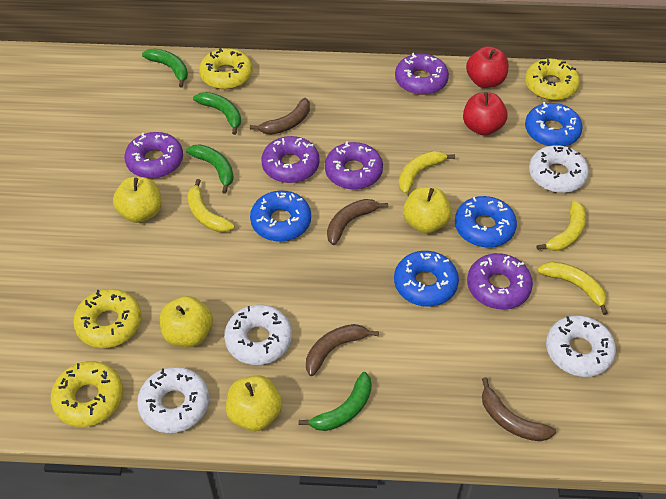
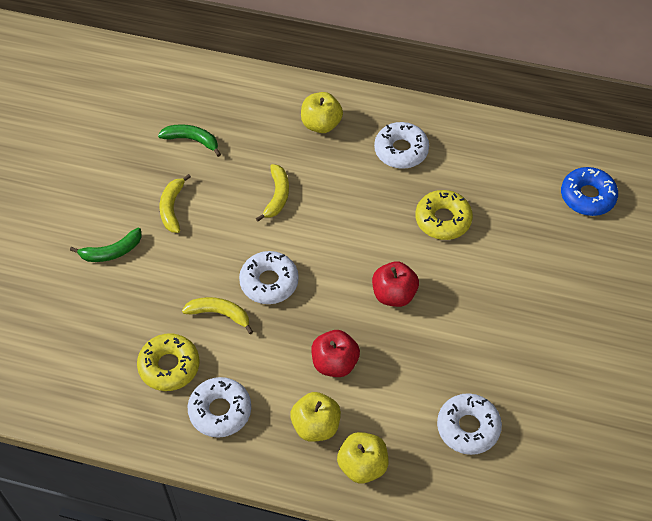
blue donut: [250,191,311,241] [394,251,459,307] [455,196,517,248] [525,102,583,146] = 4 -> [561,167,618,216] = 1
brown banana: [250,98,310,135] [306,324,379,376] [327,199,388,245] [482,377,556,441] = 4 -> none = 0
green banana: [142,48,188,88] [186,144,234,194] [193,92,241,135] [299,372,372,431] = 4 -> [70,228,142,262] [158,124,221,157] = 2
purple donut: [125,132,183,179] [261,136,320,183] [325,141,383,190] [395,53,449,95] [467,253,533,310] = 5 -> none = 0
yellow apple: [113,177,161,223] [160,296,213,347] [226,375,282,431] [403,187,452,233] = 4 -> [290,392,341,442] [301,92,343,133] [337,432,388,484] = 3
yellow banana: [187,179,234,232] [398,151,455,194] [537,200,586,251] [537,261,608,315] = 4 -> [160,174,191,233] [182,297,253,334] [256,164,289,222] = 3
yellow donut: [51,361,123,427] [73,289,142,348] [199,47,253,89] [525,59,580,100] = 4 -> [137,333,199,391] [415,190,473,240] = 2

